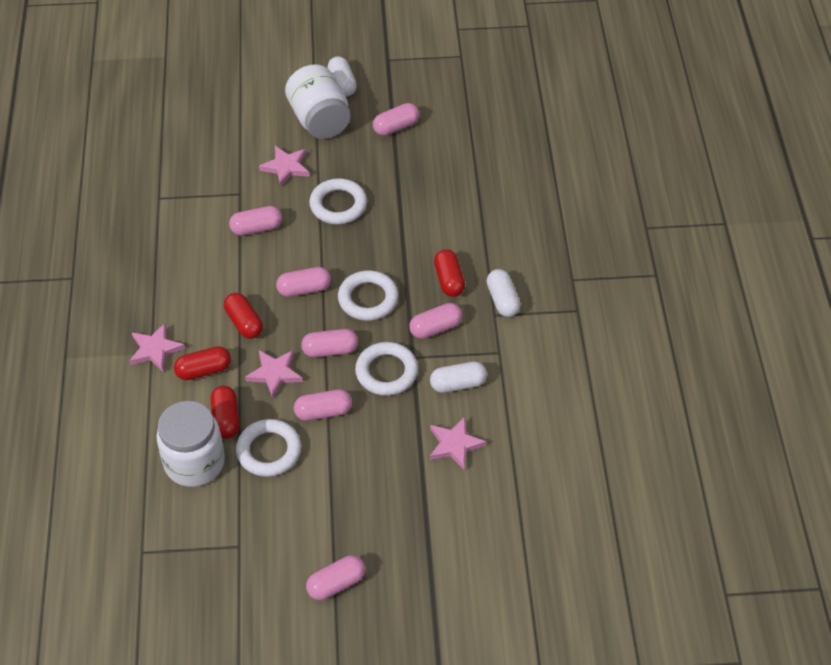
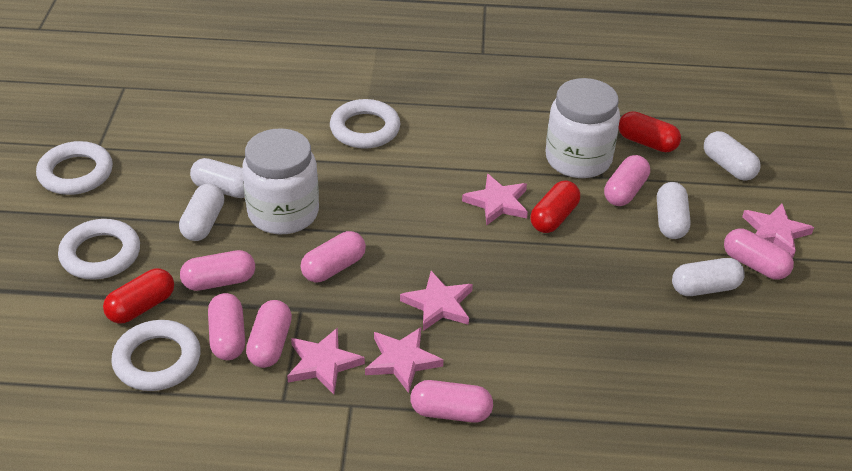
pink star: [129,323,185,372] [245,350,303,398] [259,146,310,187] [430,417,486,470] = 4 -> [287,328,365,394] [365,327,443,393] [400,271,473,331] [462,174,528,226] [742,204,814,257] = 5
red capsule: [174,346,231,380] [211,386,239,439] [224,293,263,339] [434,249,465,297] = 4 -> [103,268,174,324] [530,181,580,233] [618,111,681,152] = 3
white capsule: [327,56,357,97] [430,361,487,393] [487,269,521,317] = 3 -> [179,184,224,241] [190,158,245,198] [657,182,690,239] [672,258,745,296] [704,131,761,181] = 5

